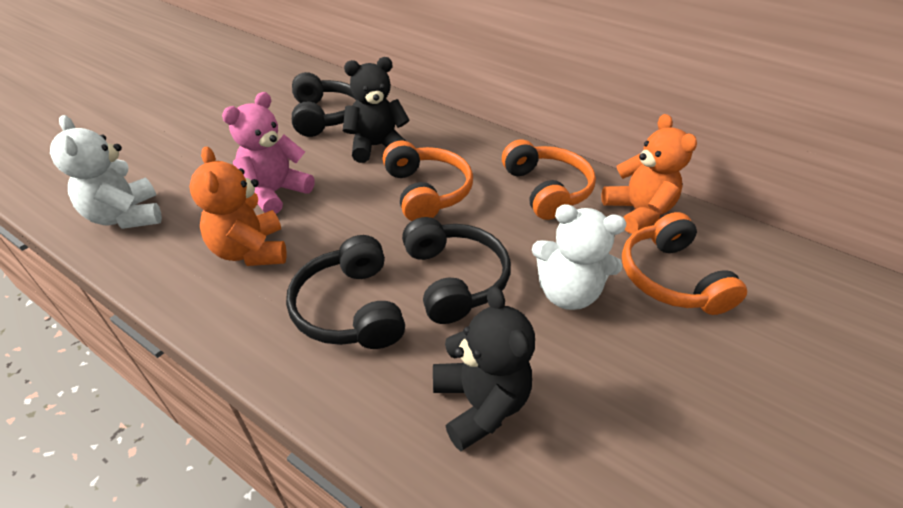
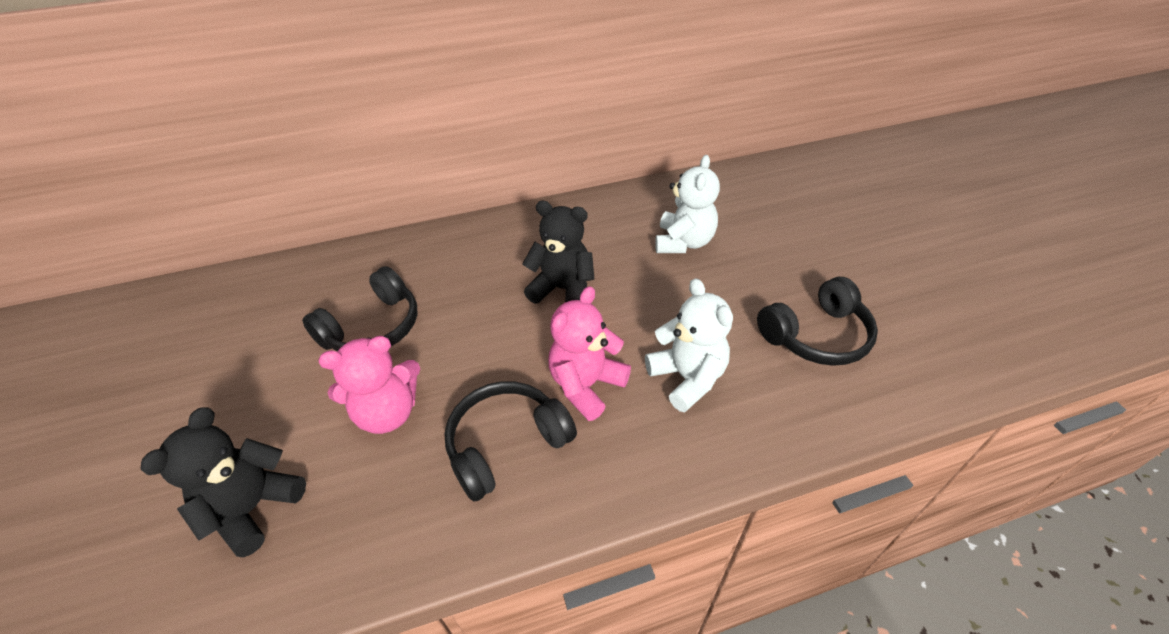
orange headphones: [383,141,473,221] [502,139,596,220] [622,212,747,315] = 3 -> none = 0
orange teddy bear: [189,146,286,266] [601,114,697,234] = 2 -> none = 0
pink teddy bear: [222,92,315,214] = 1 -> [319,336,420,434] [548,286,631,421] = 2

